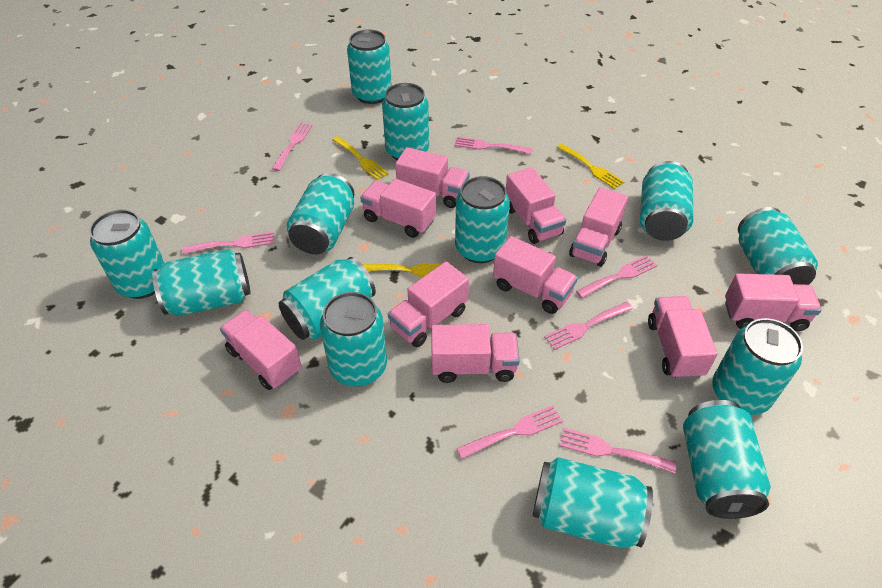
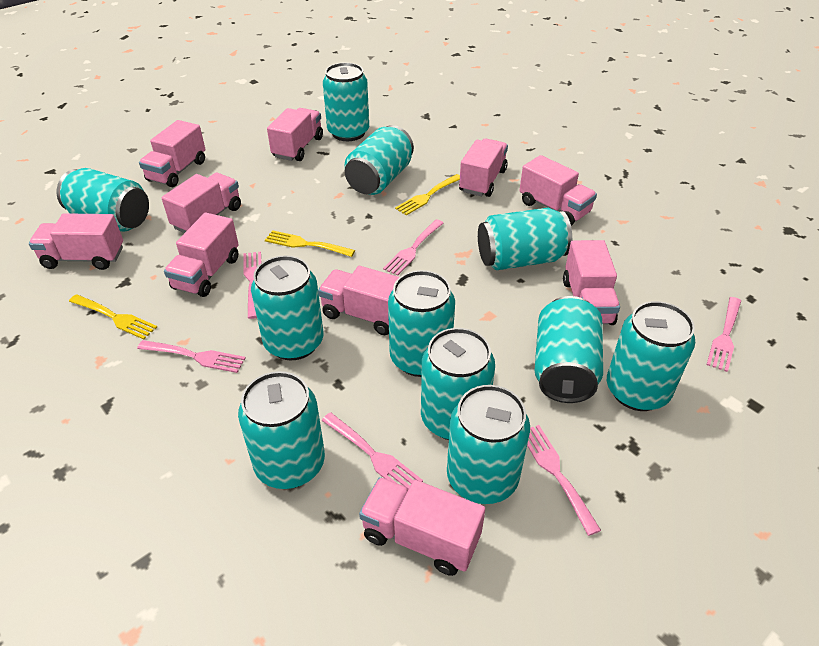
pink fork: [182,231,275,254] [272,122,313,171] [454,137,533,154] [457,405,563,459] [544,302,633,350] [559,428,676,473] [576,255,657,298] = 7 -> [137,340,246,373] [243,251,261,319] [321,412,423,489] [383,219,443,276] [527,425,601,536] [706,297,741,372] = 6
turquoise can: [89,209,165,299] [152,249,251,316] [279,257,376,340] [287,173,354,254] [320,292,387,386] [347,29,392,104] [382,83,429,160] [455,176,510,263] [533,457,653,549] [640,161,693,241] [683,400,771,519] [712,318,803,415] [738,207,818,285] = 13 -> [57,168,149,232] [238,371,325,489] [251,256,323,360] [323,63,369,141] [345,125,414,195] [388,270,455,377] [421,328,495,440] [447,385,530,504] [478,208,572,270] [535,296,603,403] [607,301,695,411] = 11

